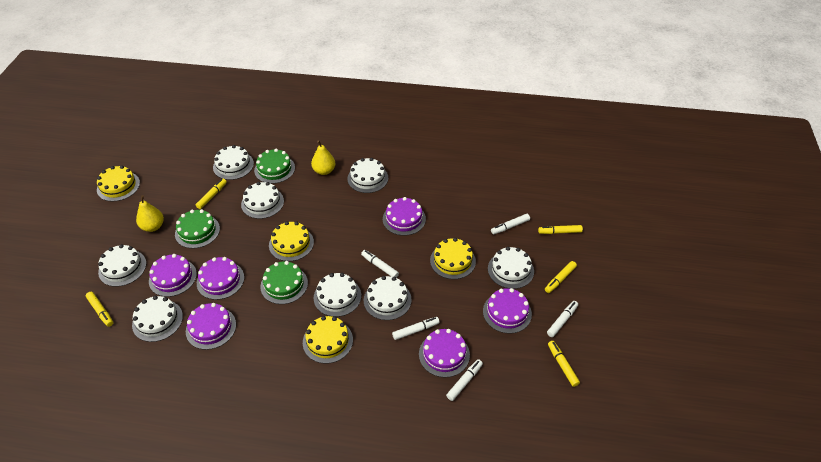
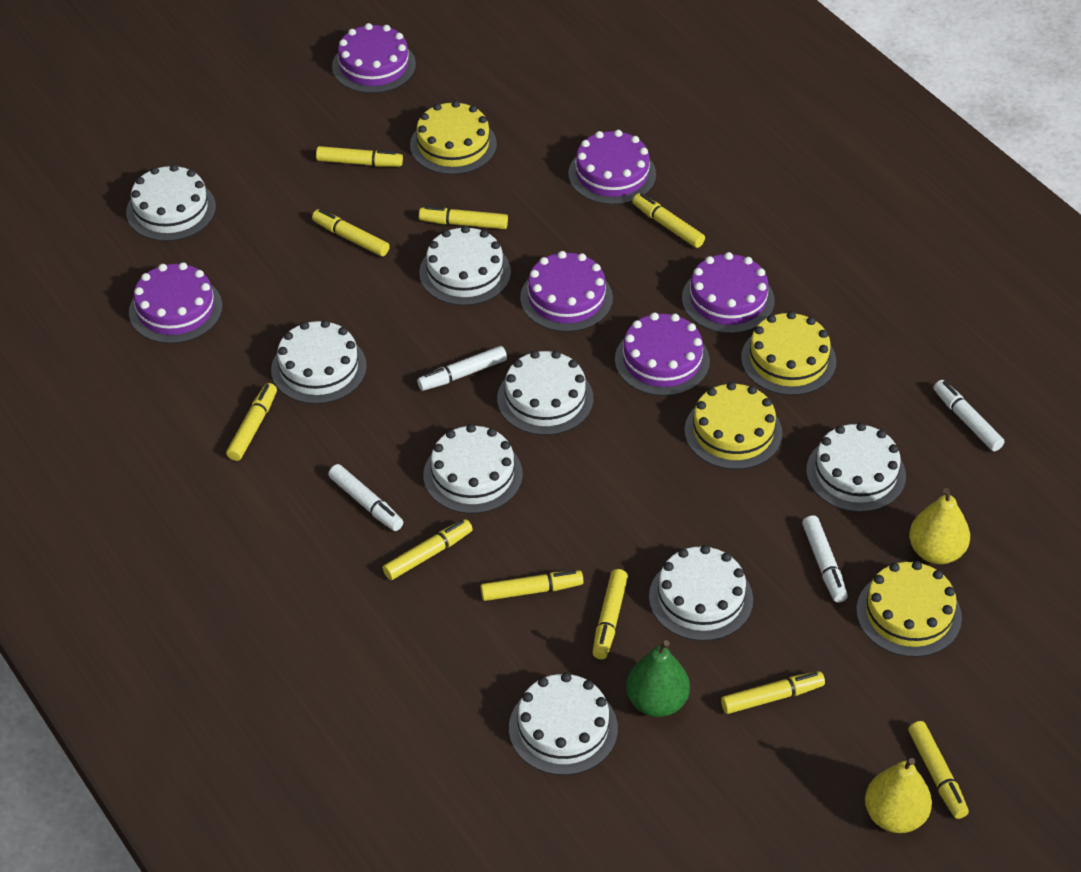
green cake: [175,209,220,248] [254,149,295,184] [260,261,308,304] = 3 -> none = 0
green pear: none = 0 -> [626,640,690,717] = 1
white marker: [361,250,399,278] [392,317,440,340] [446,359,483,401] [491,214,530,234] [547,301,578,337] = 5 -> [328,464,403,531] [417,346,507,391] [802,515,848,603] [934,380,1005,451] = 4
yellow marker: [86,292,113,327] [196,179,227,209] [538,225,583,234] [545,261,577,293] [548,341,580,387] = 5 -> [226,383,277,461] [312,209,390,256] [316,146,403,167] [383,519,473,580] [419,206,508,229] [481,570,584,601] [593,569,628,659] [632,193,705,248] [721,671,825,714] [908,721,969,819] = 10

